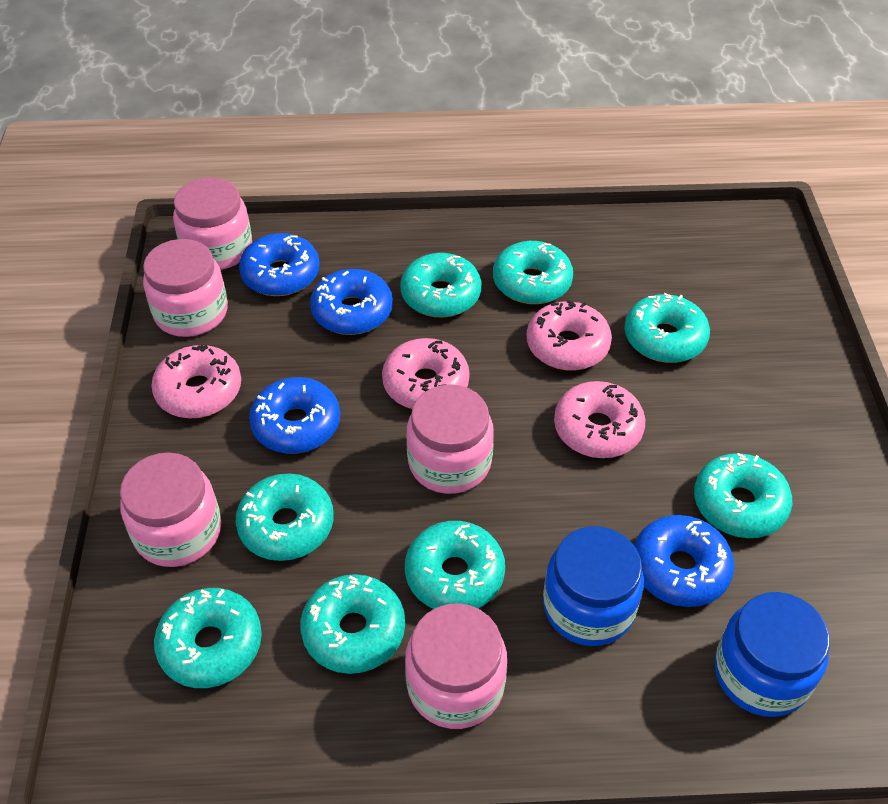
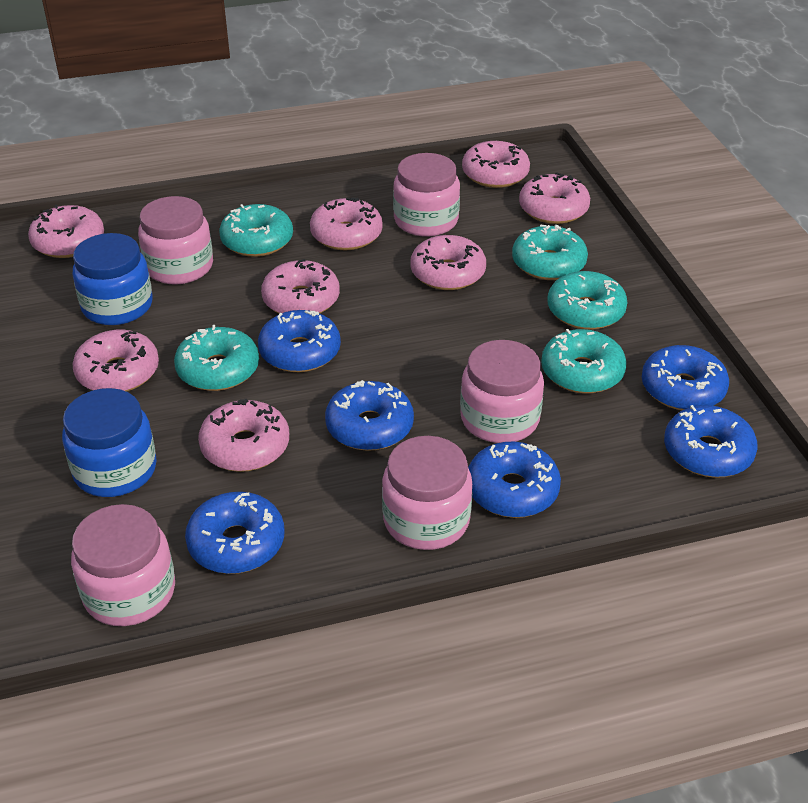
blue donut: [239,233,320,296] [249,377,340,454] [310,269,393,335] [634,515,734,607] = 4 -> [185,492,284,574] [258,310,341,372] [325,380,414,451] [468,442,561,518] [642,345,729,410] [664,405,758,478] = 6
pink donut: [151,345,241,418] [382,338,470,409] [527,300,612,371] [554,381,645,458] = 4 -> [28,205,104,258] [72,329,159,392] [198,399,289,472] [261,259,340,314] [310,197,383,250] [411,235,486,290] [462,141,530,188] [519,172,590,224] = 8
turquoise donut: [154,588,262,688] [236,473,334,561] [300,574,405,674] [400,253,481,318] [405,521,505,609] [493,241,573,304] [624,293,710,363] [694,453,792,538] = 8 -> [174,325,259,391] [219,204,293,257] [512,224,588,280] [541,329,627,394] [547,271,627,330] = 5

